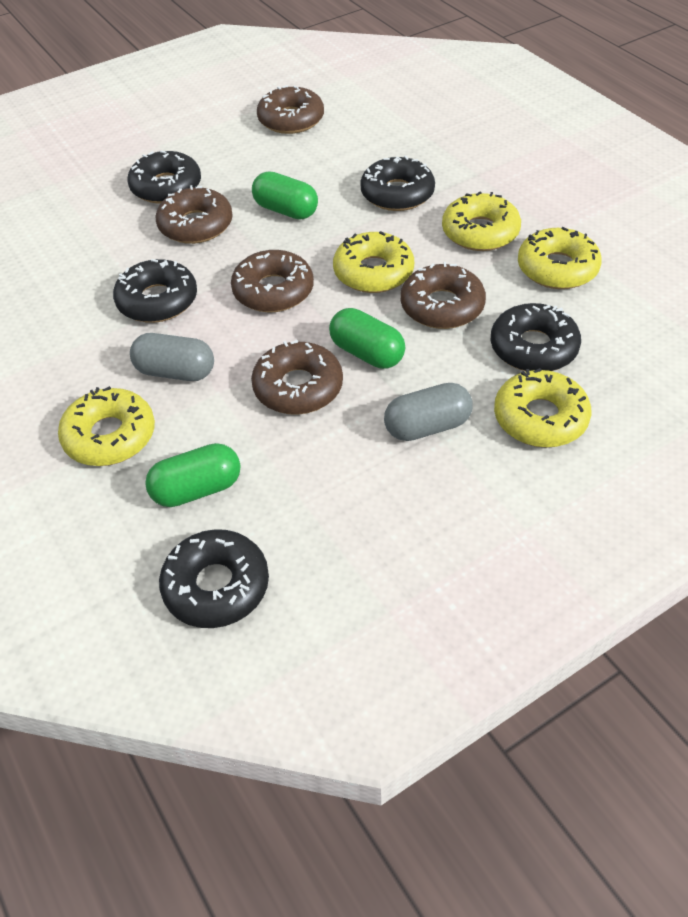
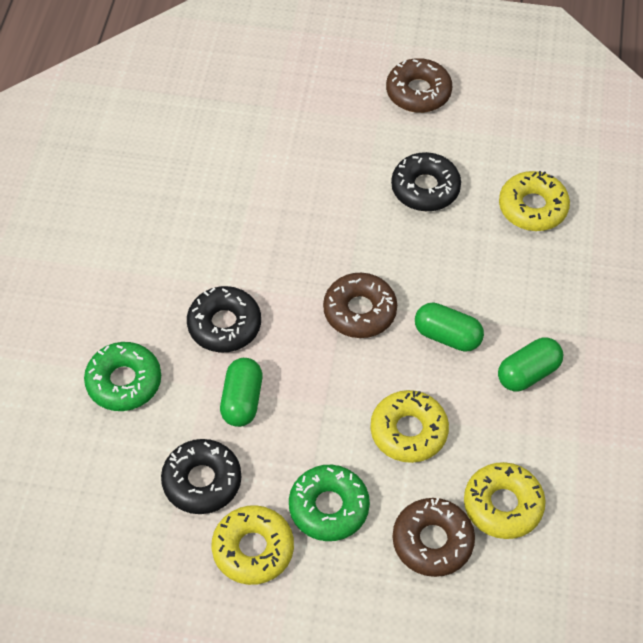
black donut: [113,259,197,323] [127,150,201,203] [159,529,269,628] [360,156,435,211] [491,303,581,371] = 5 -> [161,439,241,514] [187,286,261,352] [391,152,461,211] = 3
brown donut: [156,185,233,244] [231,250,314,312] [251,340,343,415] [257,85,324,134] [401,262,486,329] = 5 -> [323,273,397,338] [386,58,452,113] [392,498,475,577] = 3
green donut: none = 0 -> [84,342,161,411] [289,465,370,541] = 2
grey capsule: [130,333,214,381] [384,383,473,441] = 2 -> none = 0
yellow donut: [58,386,155,466] [333,231,414,293] [442,192,521,251] [494,368,592,448] [518,227,602,289] = 5 -> [212,505,294,585] [370,390,449,463] [464,462,546,539] [499,171,570,231] = 4

